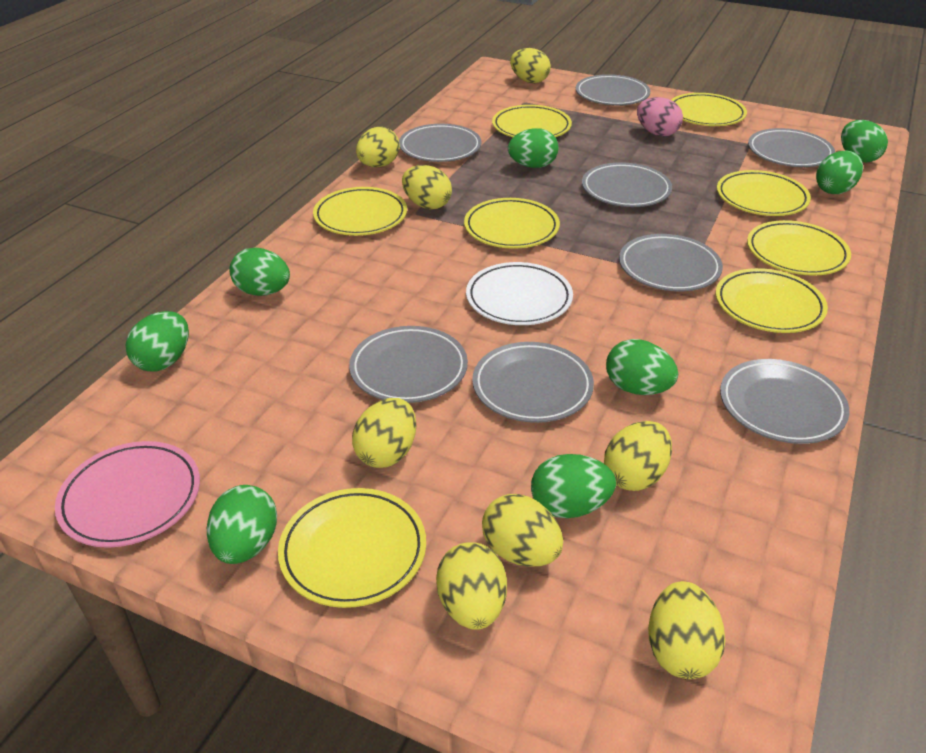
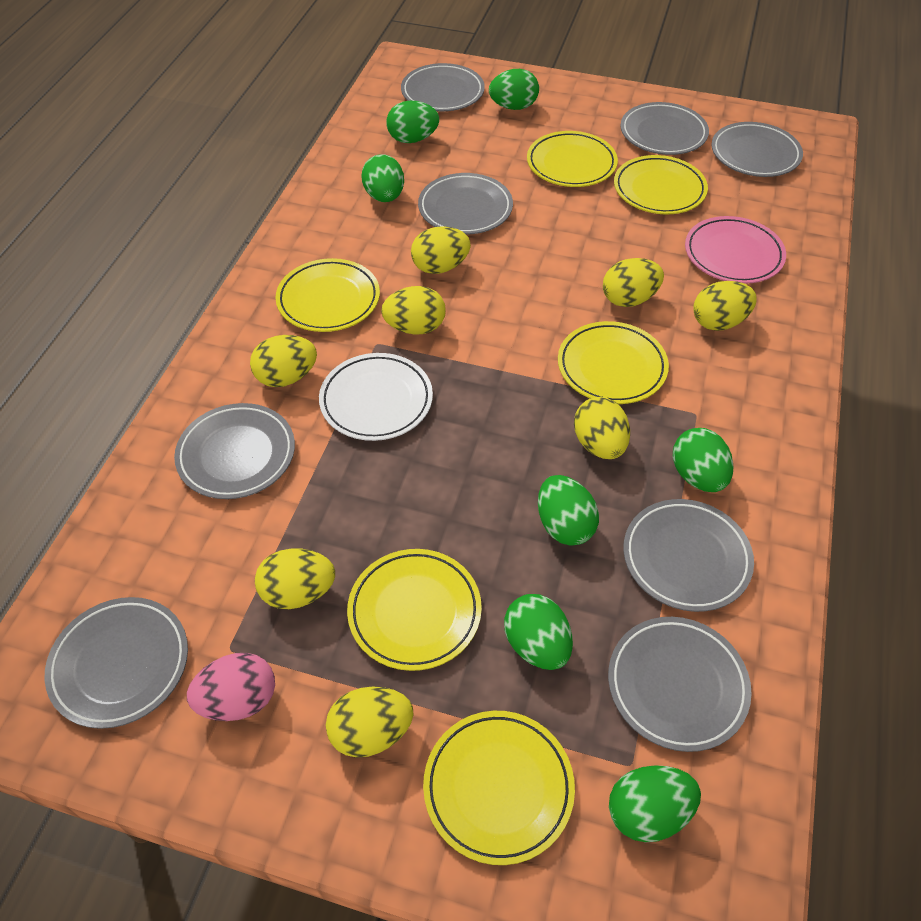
green egg: [125,311,189,372] [207,485,277,564] [229,248,290,296] [508,128,559,168] [531,454,616,518] [606,339,678,395] [816,151,863,194] [841,120,888,162] = 8 -> [361,154,404,202] [386,101,439,143] [489,69,539,110] [504,594,573,670] [538,475,599,546] [609,765,701,842] [673,428,733,492] = 7
yellow plate: [278,488,426,608] [313,187,407,236] [464,198,560,249] [492,105,572,137] [671,93,747,126] [716,268,828,333] [717,170,811,216] [747,220,851,276] = 8 -> [275,258,380,332] [347,549,482,671] [423,711,575,865] [527,131,618,187] [558,321,669,404] [614,155,708,214] = 6

